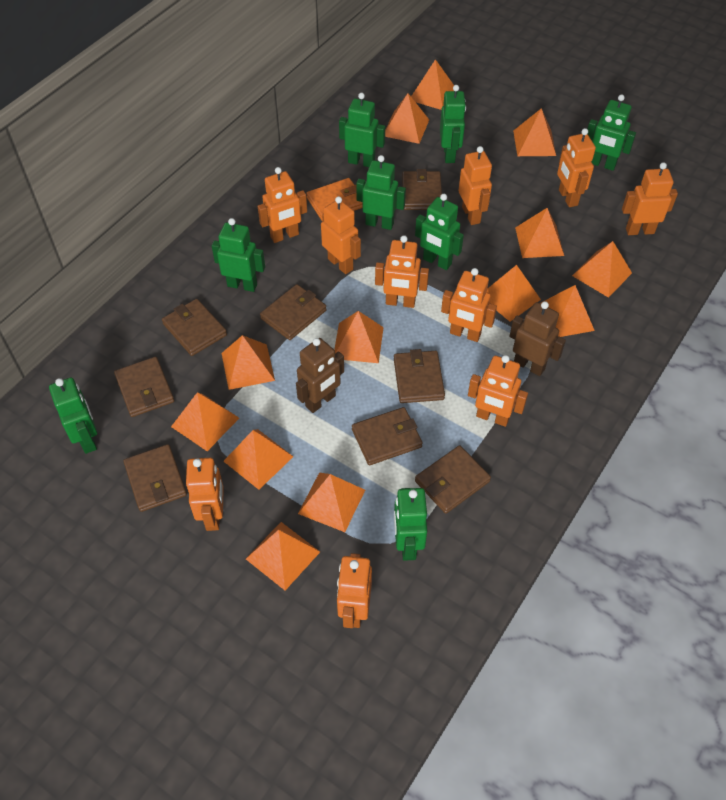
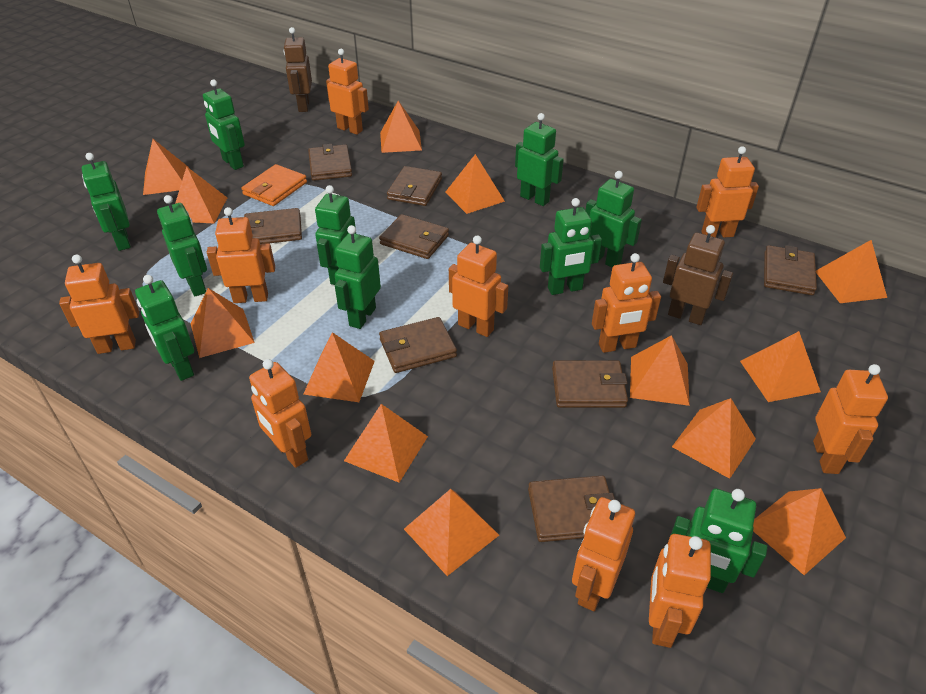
green robot: [49,377,97,454] [212,218,265,292] [339,93,385,167] [356,155,406,230] [394,488,427,561] [415,194,464,270] [440,85,466,163] [588,94,636,171] = 8 -> [82,153,131,251] [135,275,194,381] [157,195,207,297] [203,79,245,170] [315,185,356,285] [335,225,381,329] [515,113,564,206] [540,198,602,295] [586,171,642,268] [670,489,767,593] = 10

